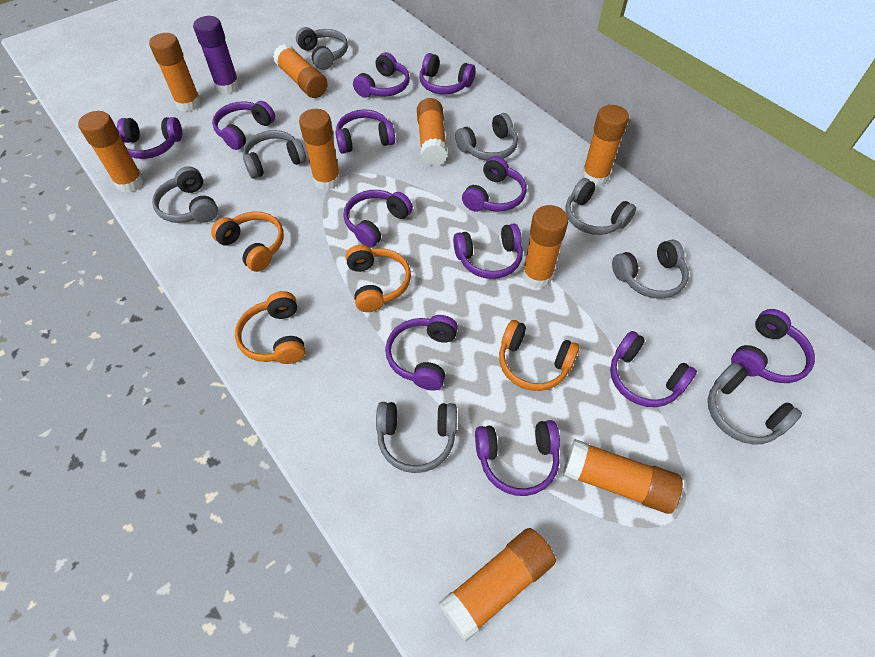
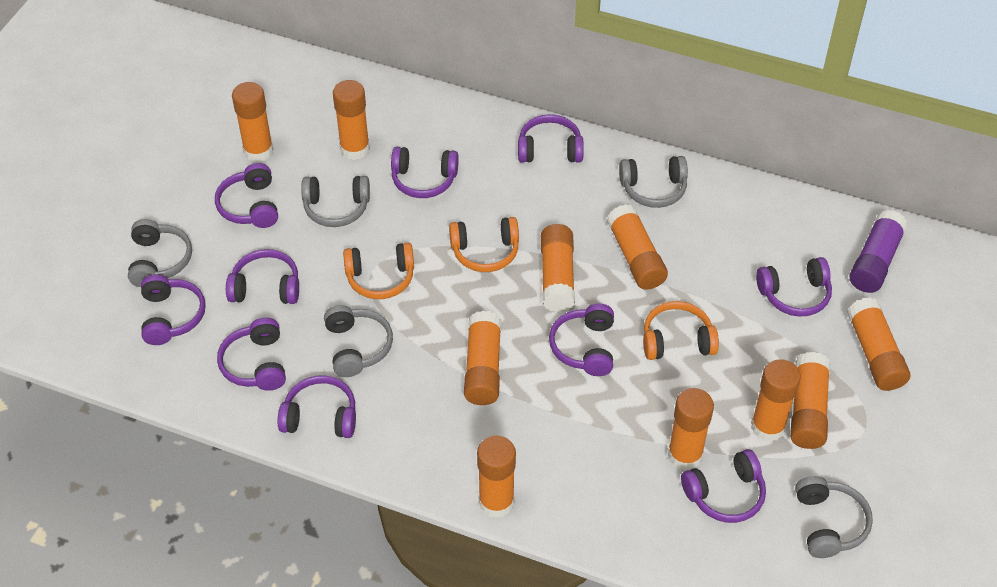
grey headphones: [152,166,218,223] [243,130,306,179] [296,27,348,70] [376,402,457,473] [455,113,518,160] [565,178,636,235] [612,239,689,299] [708,362,802,445] = 8 -> [128,219,192,287] [301,176,370,227] [324,305,393,377] [619,156,688,208] [795,476,873,558] = 5
orange glue stick: [78,111,144,193] [149,33,201,112] [273,44,328,98] [299,109,341,190] [417,98,448,166] [439,528,556,642] [522,205,568,288] [563,439,683,514] [582,105,629,186] = 9 -> [232,82,274,162] [333,80,370,160] [464,311,502,405] [477,435,516,518] [541,224,575,313] [607,204,668,290] [668,388,714,471] [751,359,801,442] [790,352,830,449] [847,298,910,391] = 10
orange headphones: [211,211,284,272] [235,291,306,364] [345,245,411,312] [499,320,580,391] = 4 -> [343,243,414,299] [449,217,519,272] [643,301,719,360] = 3
purple headphones: [117,117,182,159] [212,101,275,150] [335,109,395,154] [344,190,413,248] [353,52,410,98] [385,315,458,390] [419,53,476,94] [453,223,523,279] [462,156,527,212] [475,420,560,496] [610,331,697,407] [731,309,815,383] = 12 -> [141,274,206,345] [215,163,278,228] [217,317,286,391] [226,249,299,304] [278,375,356,438] [391,147,459,198] [518,114,584,163] [549,304,614,376] [681,449,766,523] [756,257,832,317] = 10

